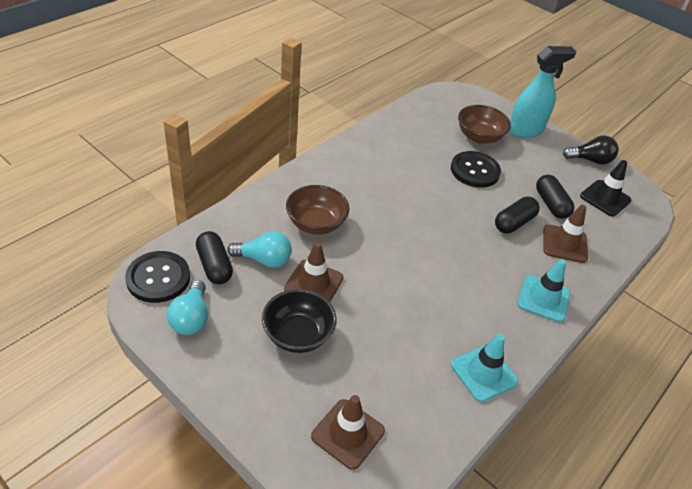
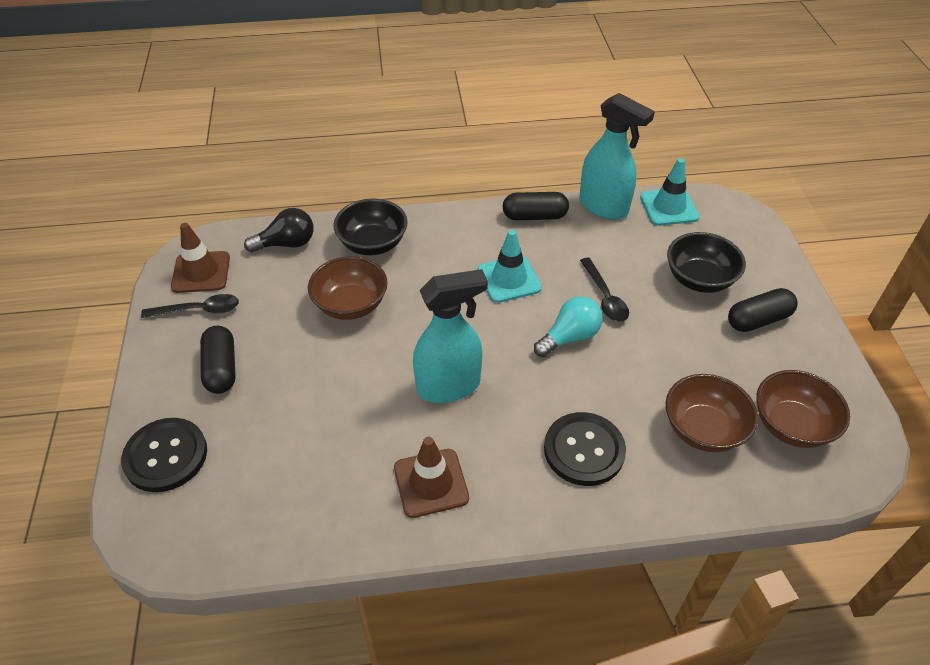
black bowl: [262,289,337,353] = 1 -> [333,199,408,255] [667,232,746,293] = 2
black spoon: none = 0 -> [141,294,239,318] [580,258,629,322] = 2
black traffic cone: [580,160,631,217] = 1 -> none = 0
brown bowl: [286,185,350,235] [458,105,511,144] = 2 -> [308,256,388,320] [666,374,758,452] [756,370,850,448] = 3
brown traffic cone: [284,242,343,302] [311,395,385,470] [543,205,588,263] = 3 -> [171,223,230,293] [394,437,469,518] = 2
turquoise light bulb: [167,280,208,335] [227,231,292,268] = 2 -> [534,296,603,357] = 1
turquoise spray bottle: [509,46,577,138] = 1 -> [413,269,488,403] [579,93,655,220] = 2

